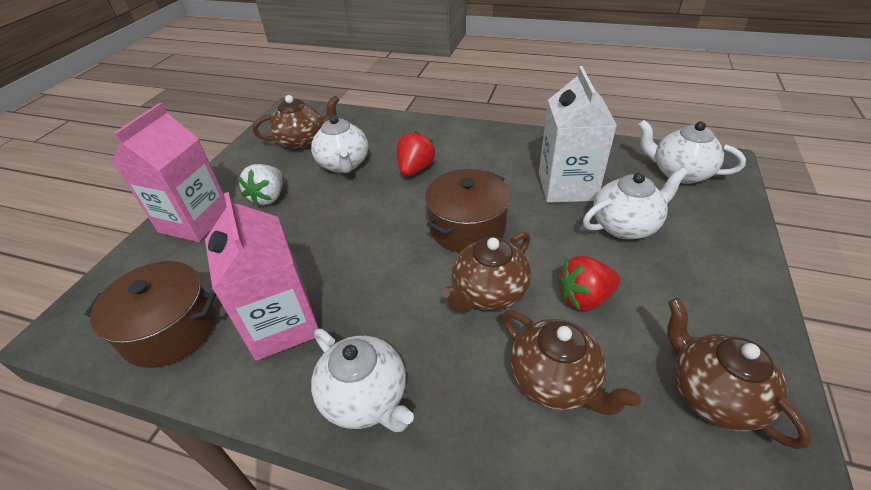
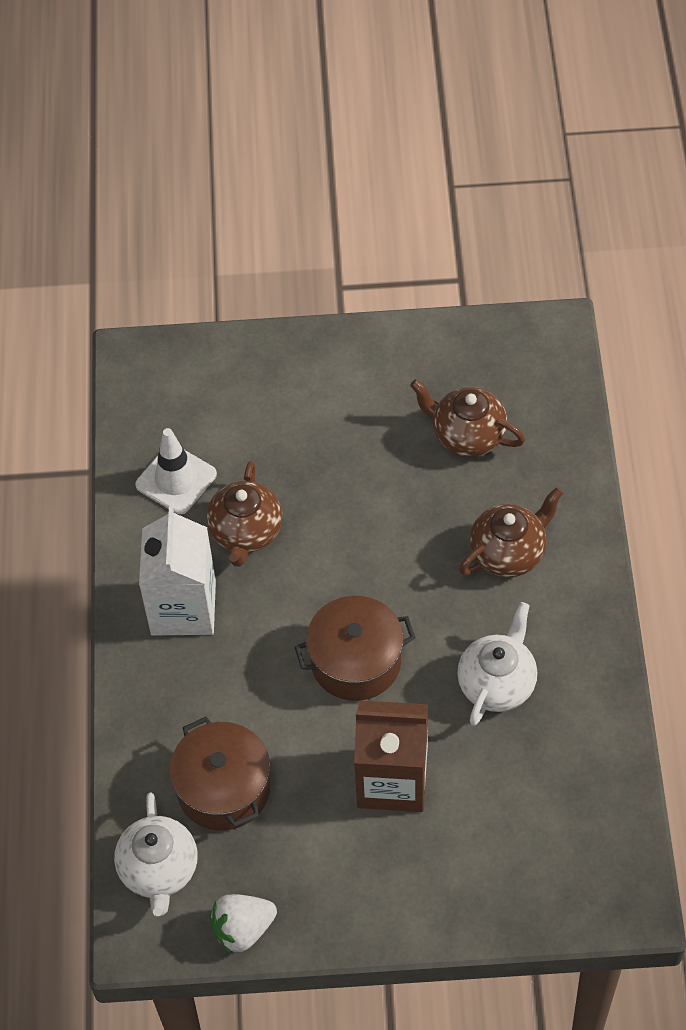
brown carton: none = 0 -> [354,700,428,812] = 1
brown teapot: [253,95,339,150] [441,231,531,312] [502,310,641,415] [667,298,812,449] = 4 -> [206,461,282,567] [410,379,525,457] [459,487,563,577] = 3
pink carton: [112,103,227,242] [205,192,319,361] = 2 -> none = 0
red strawberry: [397,131,435,176] [557,256,621,311] = 2 -> none = 0
white teapot: [311,115,368,173] [311,329,414,432] [583,167,688,239] [638,120,746,184] = 4 -> [114,793,198,916] [457,602,537,726] = 2
white traffic cone: none = 0 -> [135,428,217,514] = 1

